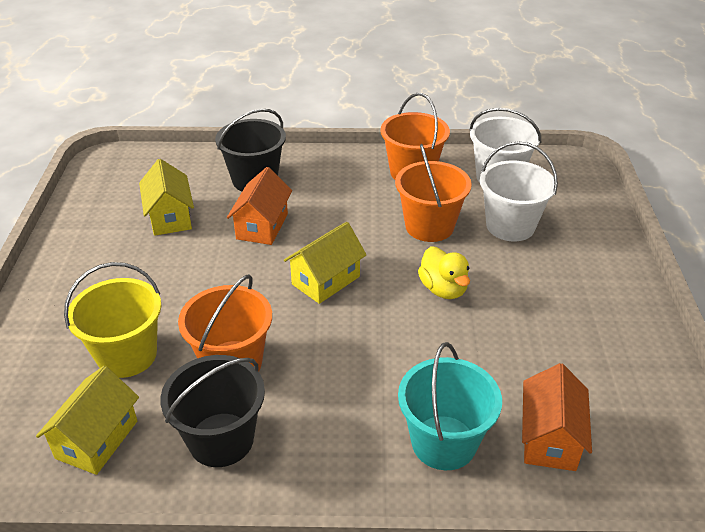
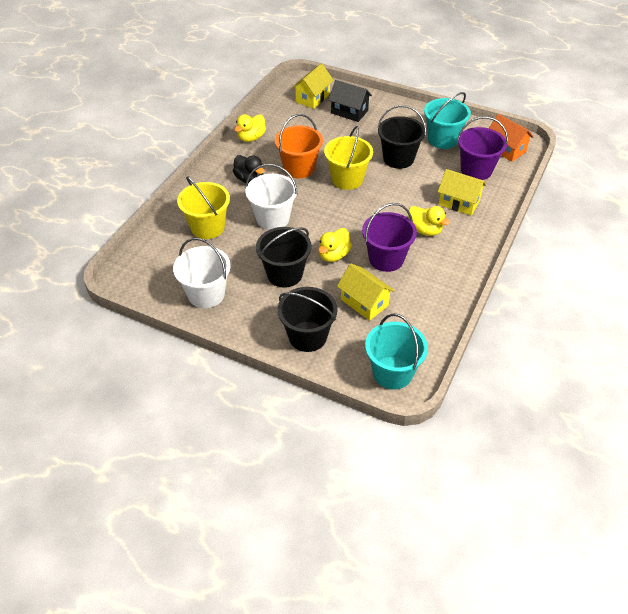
black bucket: [160,355,265,467] [215,109,286,191] = 2 -> [256,227,312,288] [278,287,338,352] [378,105,426,169] = 3
black duck: none = 0 -> [233,155,264,183] = 1
black house: none = 0 -> [328,80,372,122] = 1
orange bucket: [178,274,272,372] [381,93,450,180] [395,144,472,242] = 3 -> [275,114,323,178] = 1
orange house: [227,167,292,245] [522,363,592,471] = 2 -> [489,114,533,162] = 1
purple bucket: none = 0 -> [362,203,417,272] [457,116,508,180] = 2
turquoise bucket: [398,342,502,470] = 1 -> [365,314,428,389] [424,92,471,149] = 2
yellow bucket: [64,262,161,378] = 1 -> [177,176,230,239] [324,126,373,190] = 2
yellow duck: [418,246,470,299] = 1 -> [234,114,266,142] [318,228,352,262] [408,206,450,236] = 3

